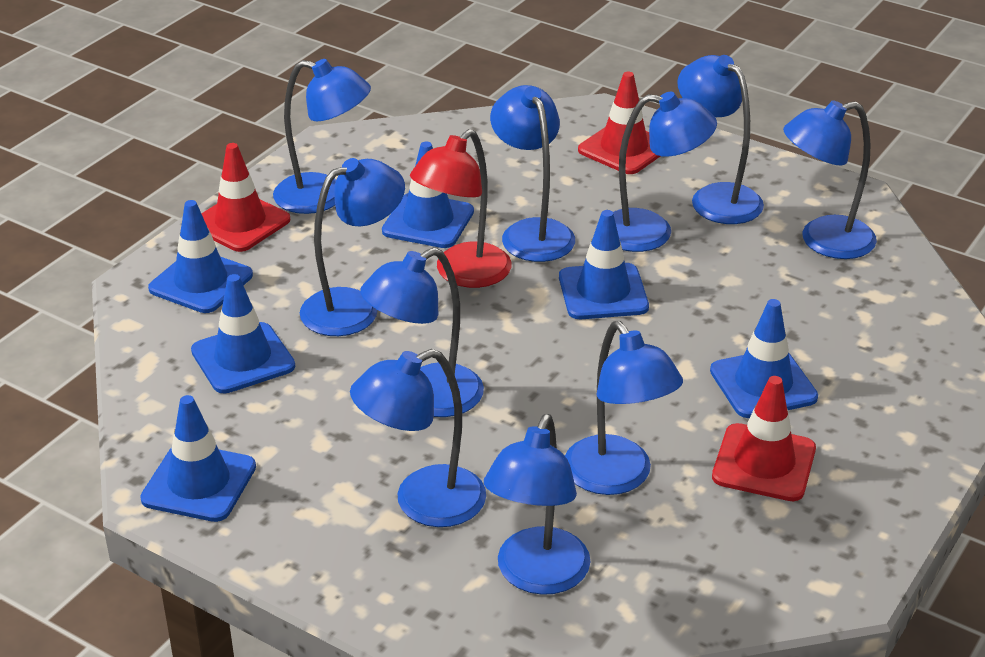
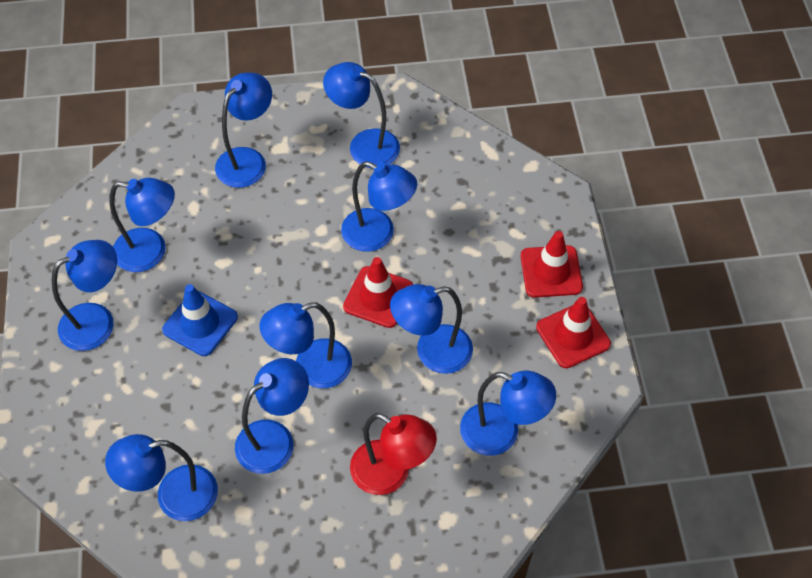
blue traffic cone: [140,395,256,522] [148,200,253,313] [191,274,295,393] [382,142,474,248] [559,210,649,319] [710,299,818,418] = 6 -> [162,284,238,356] = 1

